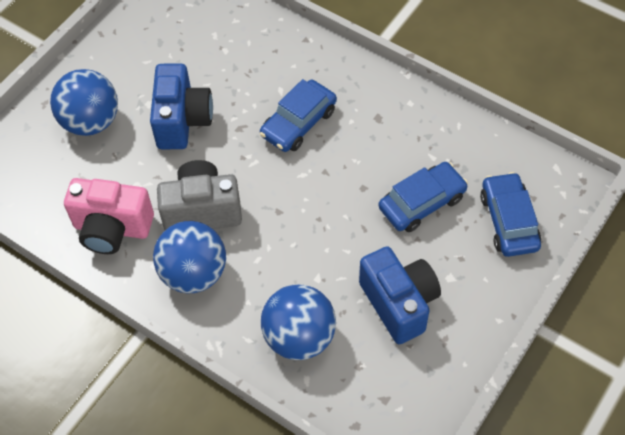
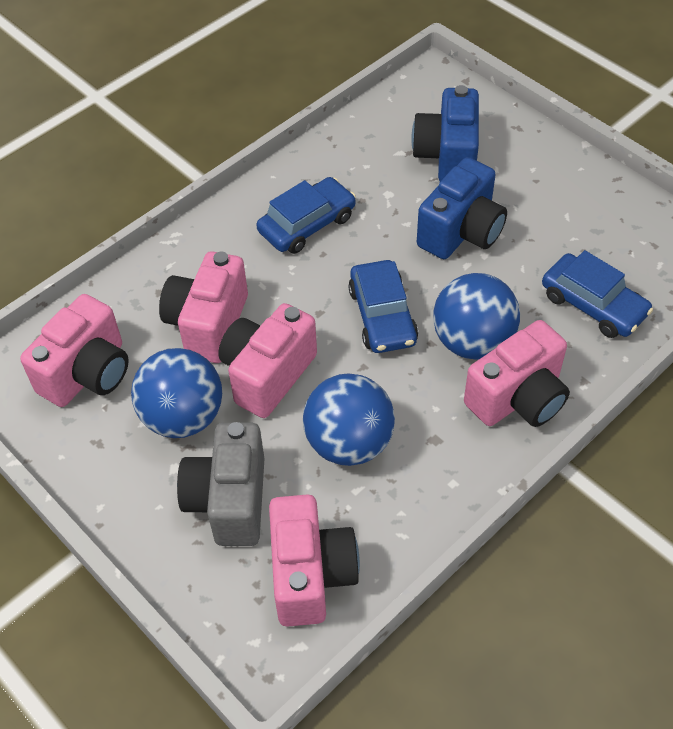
pink camera: [64,178,154,254] = 1 -> [20,294,129,407] [159,251,248,363] [218,303,317,418] [269,494,360,627] [464,320,570,427] = 5

